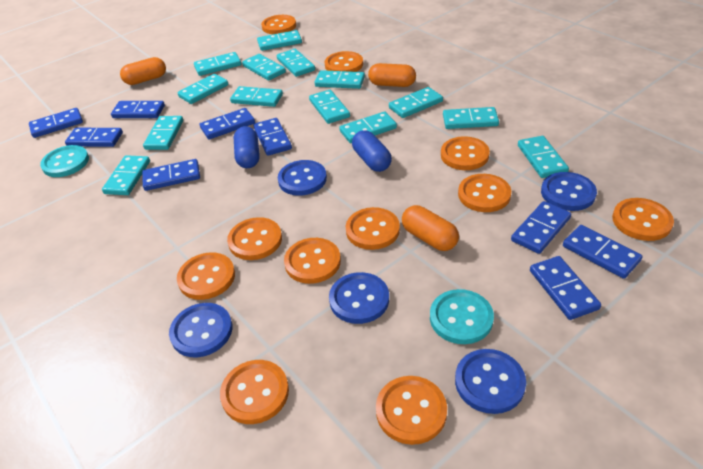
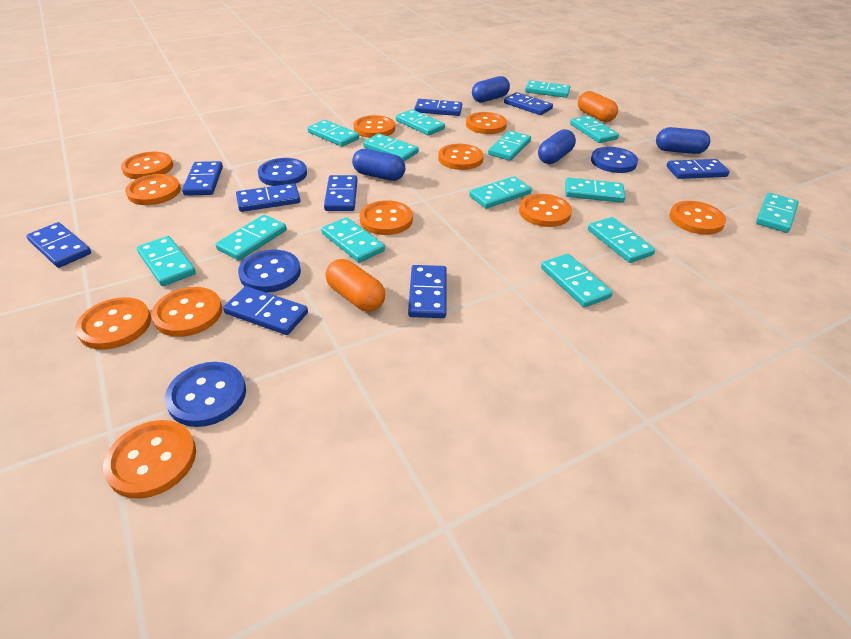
blue button: [169,303,232,357] [278,160,327,196] [329,272,389,324] [455,349,526,414] [541,172,597,211] = 5 -> [165,362,246,427] [238,250,301,293] [258,158,307,186] [591,147,638,173] = 4
blue capsule: [234,126,260,168] [352,130,392,172] = 2 -> [352,149,405,181] [472,76,510,103] [538,129,576,164] [656,127,710,154] = 4
orange capsule: [120,57,166,85] [368,63,416,87] [402,205,459,251] = 3 -> [325,259,385,311] [578,91,618,122] = 2
turquoise button: [40,145,89,177] [430,289,494,344] = 2 -> none = 0

